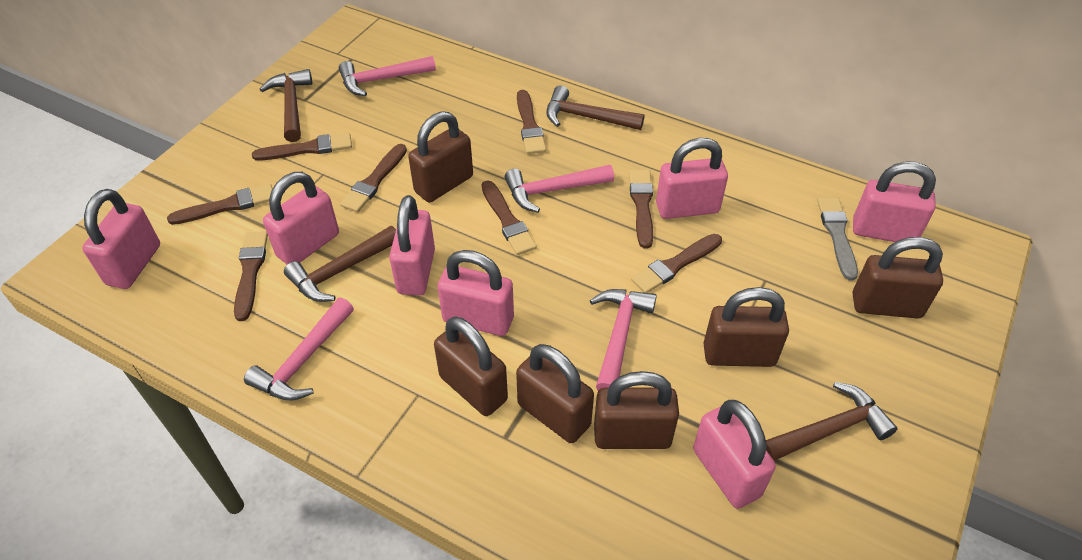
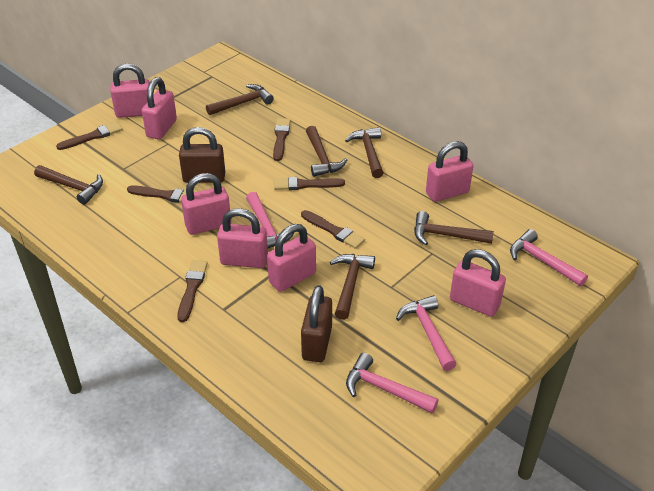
brown brush: [167,184,273,225] [234,231,268,321] [252,133,352,161] [340,144,407,213] [481,180,537,255] [517,90,546,154] [629,170,653,249] [631,234,722,293] = 8 -> [56,122,123,150] [127,185,195,203] [177,260,208,322] [273,118,291,161] [274,177,345,190] [301,210,365,249] = 6
brown hammer: [260,69,312,142] [284,226,396,302] [546,85,644,130] [766,382,898,461] = 4 -> [34,165,103,205] [206,84,274,115] [306,126,347,177] [330,254,375,320] [345,127,384,178] [414,211,494,245] = 6
brown padlock: [408,111,473,202] [434,317,508,416] [516,344,594,443] [594,371,679,449] [704,287,789,367] [853,237,943,319] = 6 -> [179,127,225,183] [301,285,332,362] = 2
grey brush: [817,197,858,281] = 1 -> none = 0

